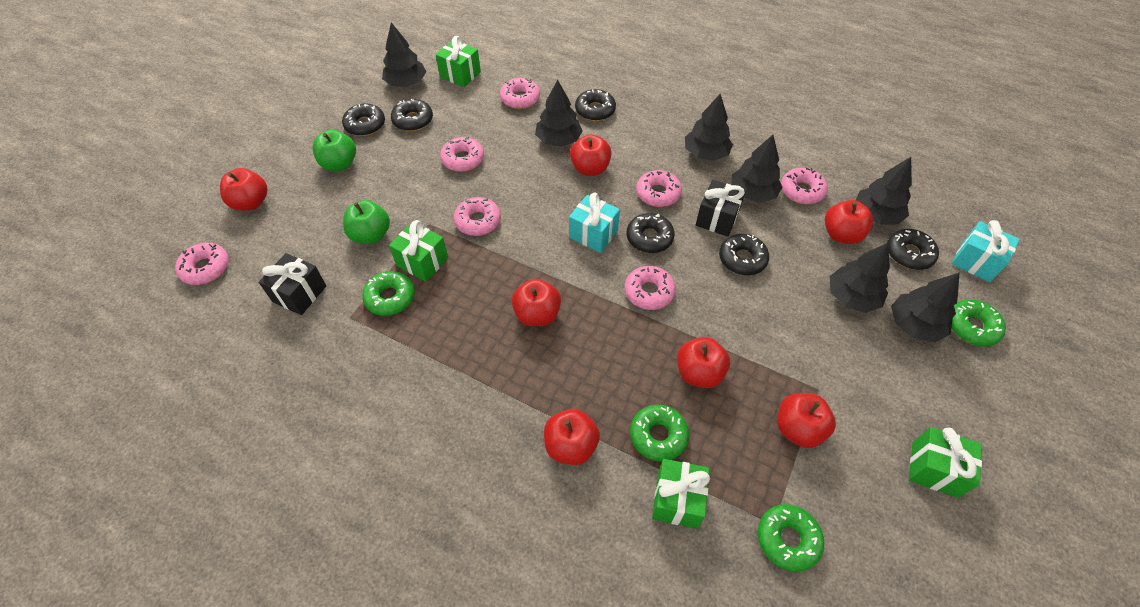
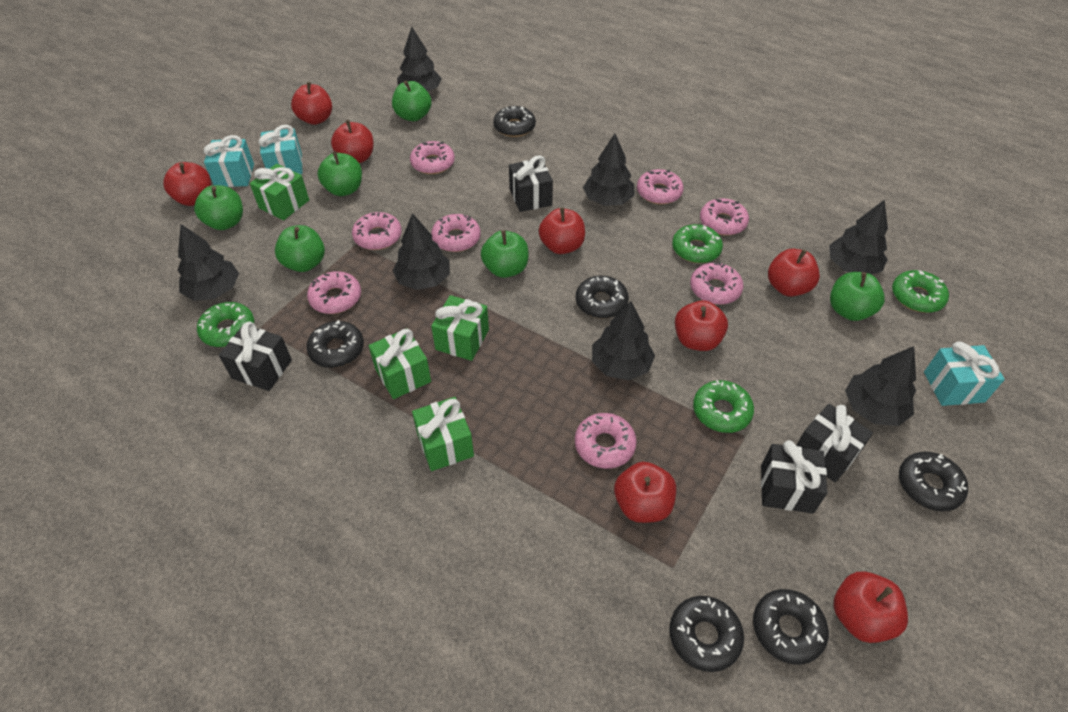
black gift: [259,253,326,315] [696,180,746,237] = 2 -> [219,321,292,391] [509,155,553,212] [761,440,828,513] [796,404,873,482] = 4
green apple: [313,130,356,171] [343,200,390,244] = 2 -> [194,185,243,230] [275,225,325,272] [317,151,362,196] [392,81,432,121] [481,230,528,278] [830,272,885,321] = 6
pink donut: [175,243,229,285] [440,137,484,172] [454,197,501,236] [500,78,540,109] [625,266,676,310] [636,170,682,207] [781,168,828,204] = 7 -> [307,271,361,314] [352,212,402,250] [410,141,455,174] [431,214,481,252] [575,413,637,469] [637,169,684,204] [690,262,743,305] [700,198,749,236] = 8
red apple: [220,168,268,211] [512,279,561,326] [544,409,600,465] [570,134,612,176] [677,337,730,388] [777,393,836,448] [825,200,873,244] = 7 -> [163,162,211,206] [291,82,332,125] [331,120,373,163] [539,208,585,254] [614,462,676,523] [675,300,728,351] [768,249,820,297] [833,572,908,643] = 8
turquoise gift: [569,193,620,253] [952,220,1020,282] = 2 -> [204,135,254,187] [258,125,303,174] [924,341,1005,406] = 3

